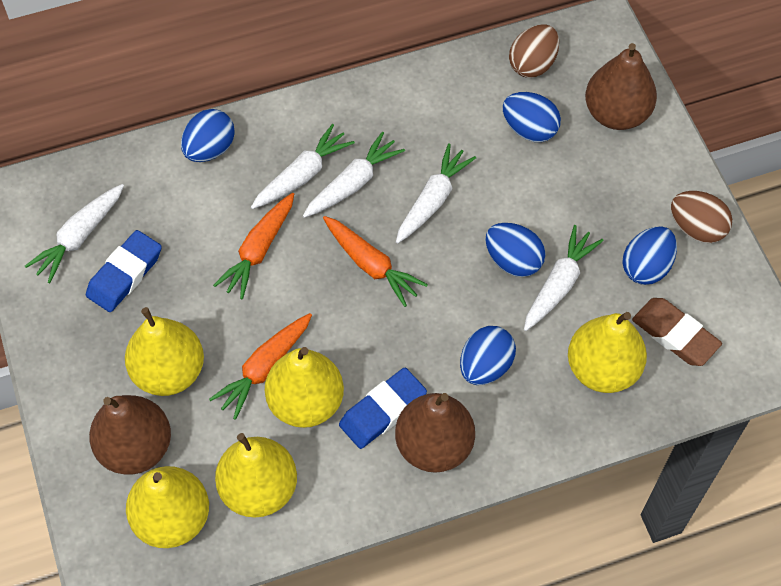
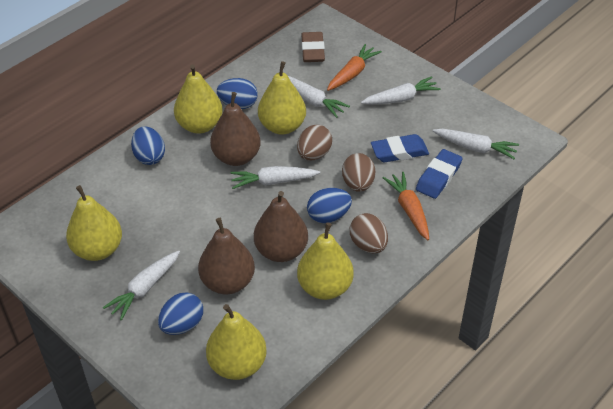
blue egg: [181,109,235,162] [460,326,516,385] [485,223,545,277] [503,92,561,142] [622,226,677,285] = 5 -> [131,126,165,165] [158,292,203,335] [217,78,258,109] [307,188,352,223] = 4
brown egg: [509,25,559,78] [671,191,732,243] = 2 -> [297,125,332,160] [342,153,375,192] [350,213,388,253] = 3
orange carrot: [209,313,312,420] [213,193,294,300] [323,216,428,307] = 3 -> [327,44,382,91] [383,172,429,240] = 2

